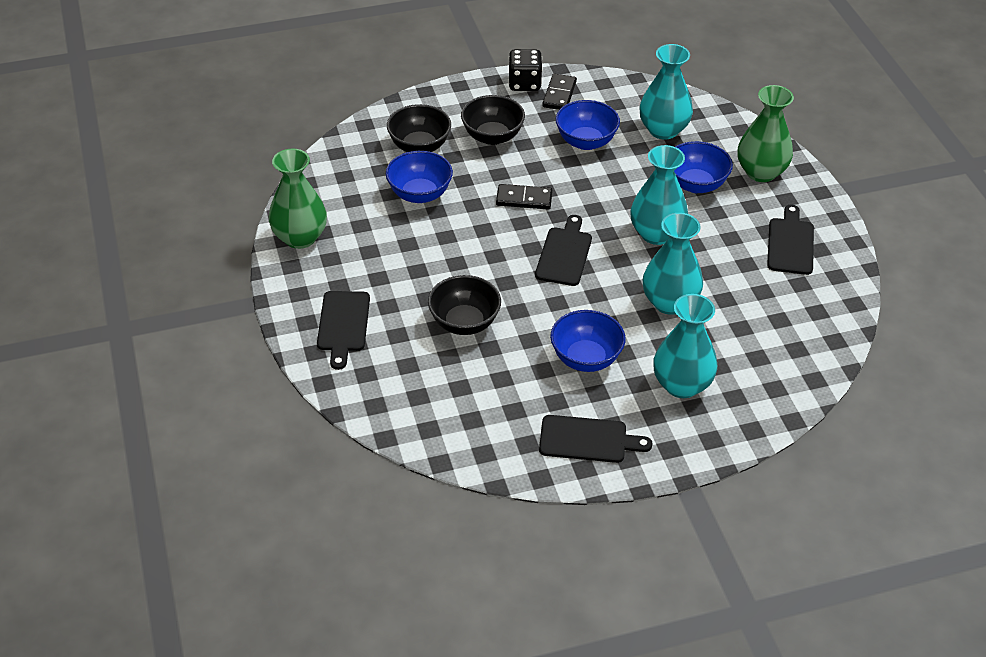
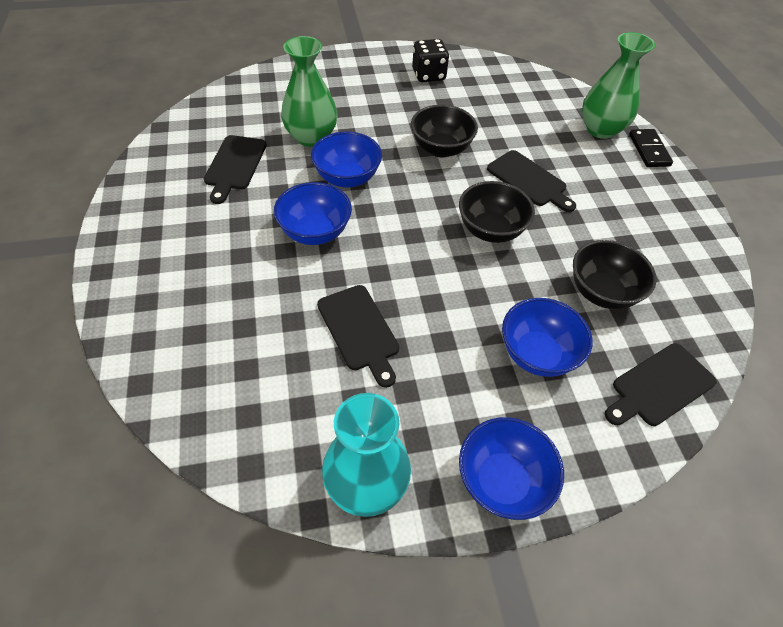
black domino: [496,184,552,210] [542,74,577,110] = 2 -> [629,129,673,167] = 1
turquoise vase: [630,145,688,245] [639,44,693,140] [643,213,703,315] [653,294,717,398] = 4 -> [322,393,411,517] = 1

